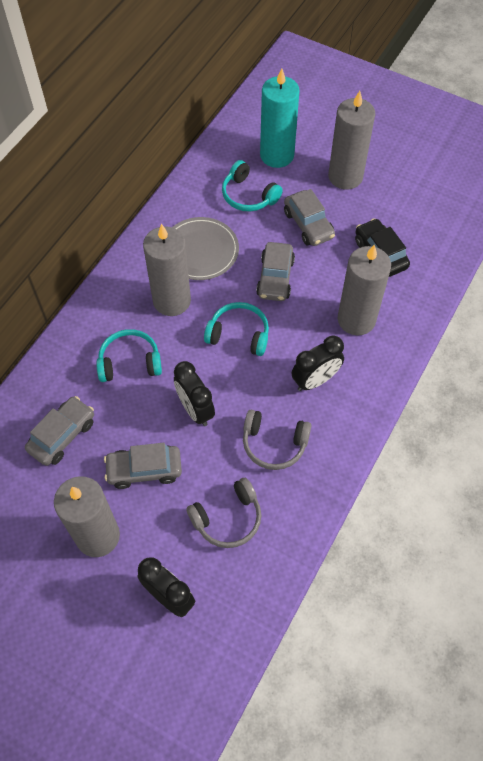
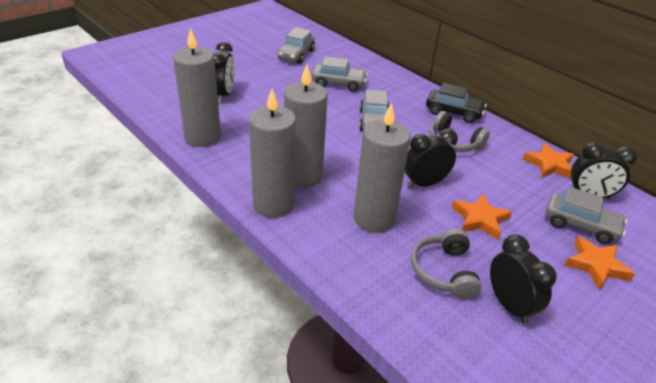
black clock: [137,557,195,617] [174,361,215,426] [292,336,344,391] = 3 -> [213,41,235,103] [405,128,458,188] [490,234,557,325] [570,142,638,199] = 4
grey plate: [172,217,239,280] = 1 -> none = 0
orange star: none = 0 -> [452,194,512,240] [523,143,574,178] [565,236,635,290] = 3
turquoise candle: [260,68,300,168] = 1 -> none = 0
turquoise headphones: [96,329,162,382] [204,302,269,356] [222,160,283,212] = 3 -> none = 0

